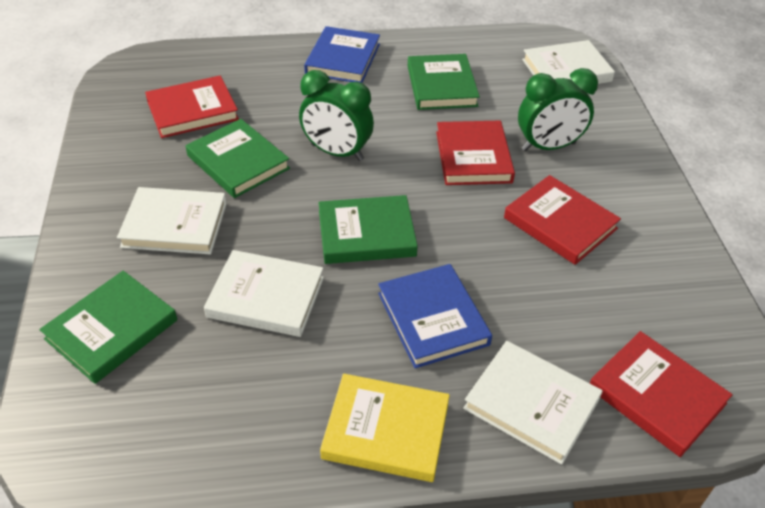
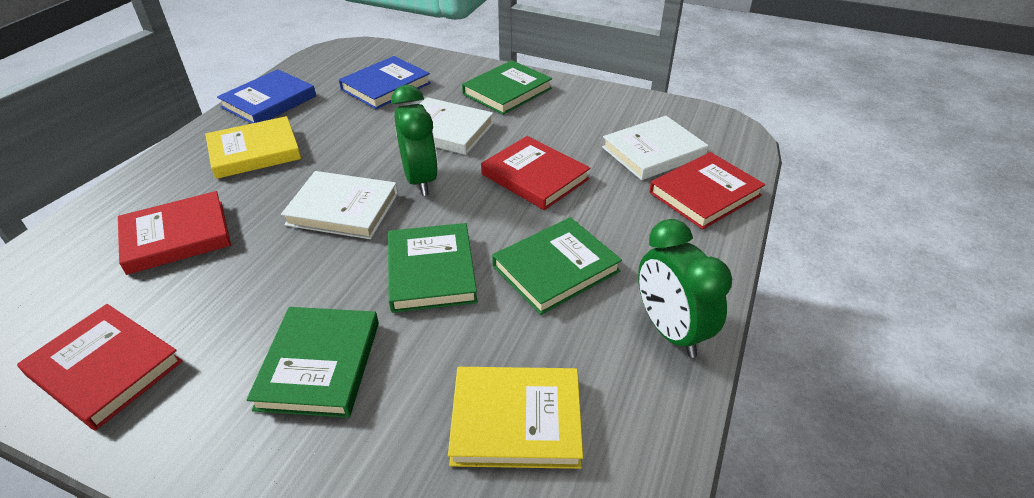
white book: [117,187,227,254] [204,250,324,337] [463,341,603,465] [522,40,615,84] = 4 -> [281,171,398,239] [395,97,494,155] [602,116,709,180] = 3
yellow book: [320,374,450,482] = 1 -> [205,116,301,179] [448,367,583,469] = 2

